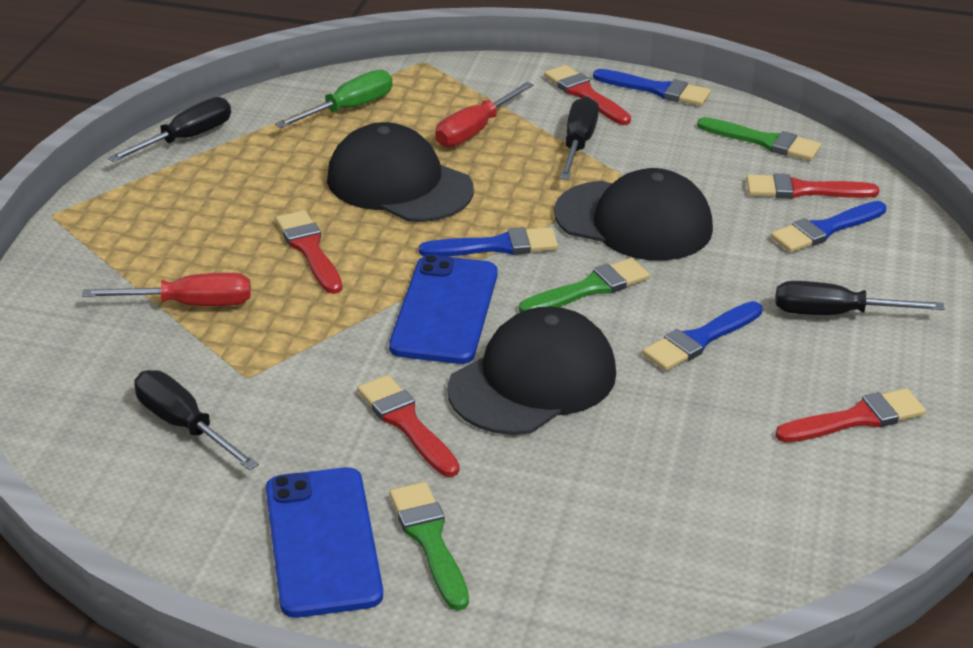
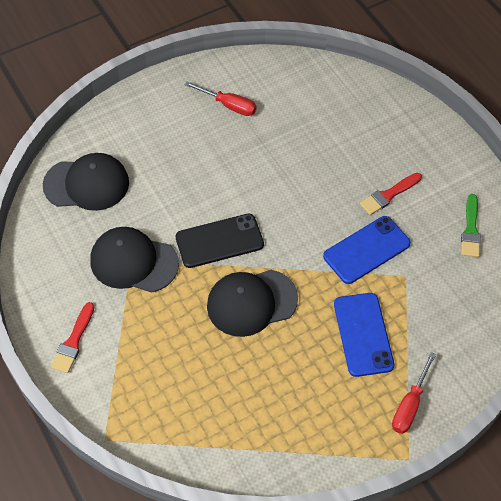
black phone: none = 0 -> [175,214,264,268] = 1
black screwdriver: [108,97,231,162] [134,370,259,470] [559,96,599,180] [775,281,945,315] = 4 -> none = 0
blue brush: [419,227,558,256] [593,69,711,106] [642,301,763,371] [770,201,886,253] = 4 -> none = 0
green brush: [389,482,469,610] [519,258,650,312] [697,117,821,161] = 3 -> [461,194,481,257] = 1
green screwdriver: [275,69,392,128] = 1 -> none = 0
red brush: [276,210,342,294] [357,375,460,477] [544,65,631,125] [746,174,879,198] [775,388,926,442] = 5 -> [51,302,94,373] [360,173,422,215] = 2

